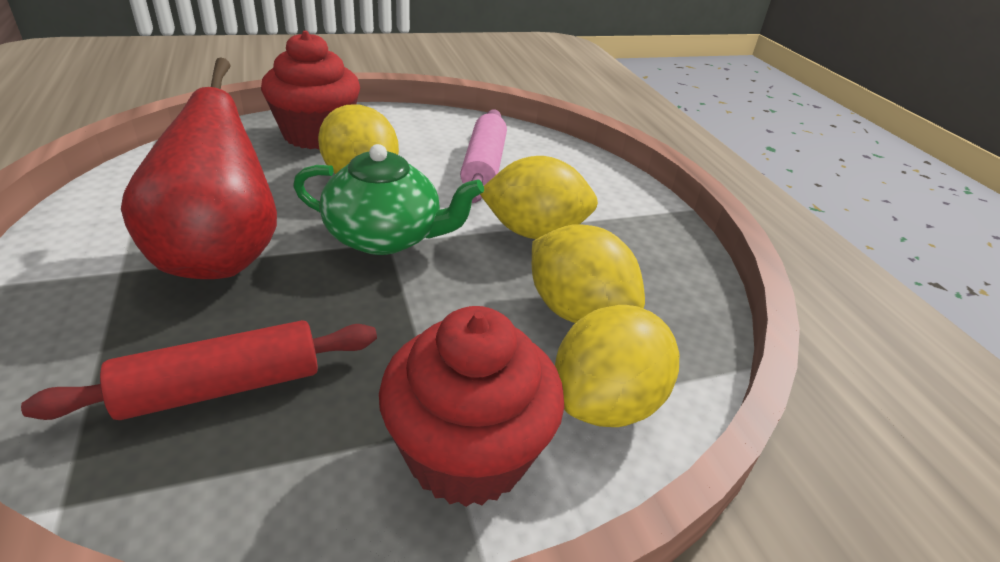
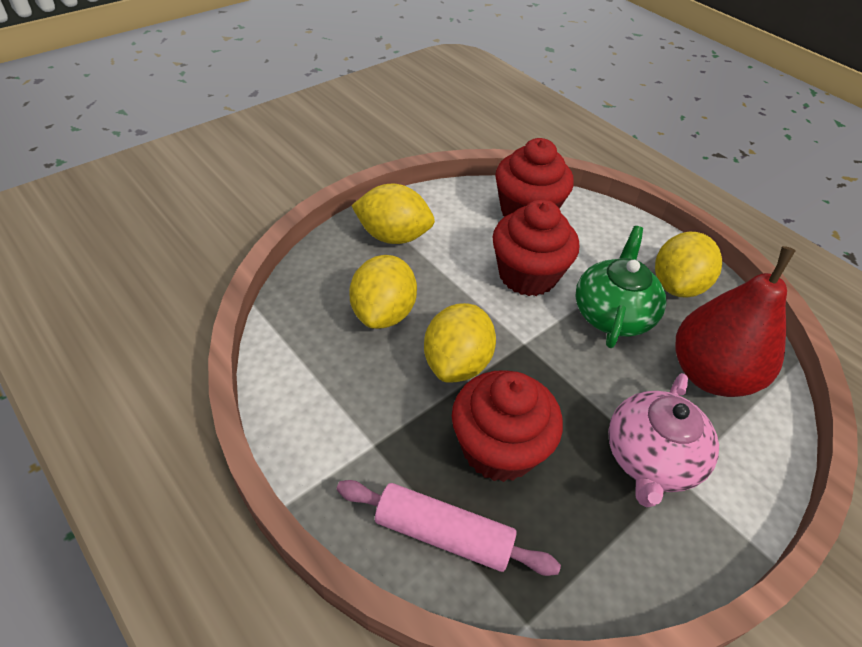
pink teapot: none = 0 -> [608,373,719,507] = 1
red cupcake: [261,31,360,149] [379,306,564,507] = 2 -> [452,370,563,482] [493,199,579,296] [495,138,574,216] = 3
red rolling pin: [21,320,377,420] = 1 -> none = 0

